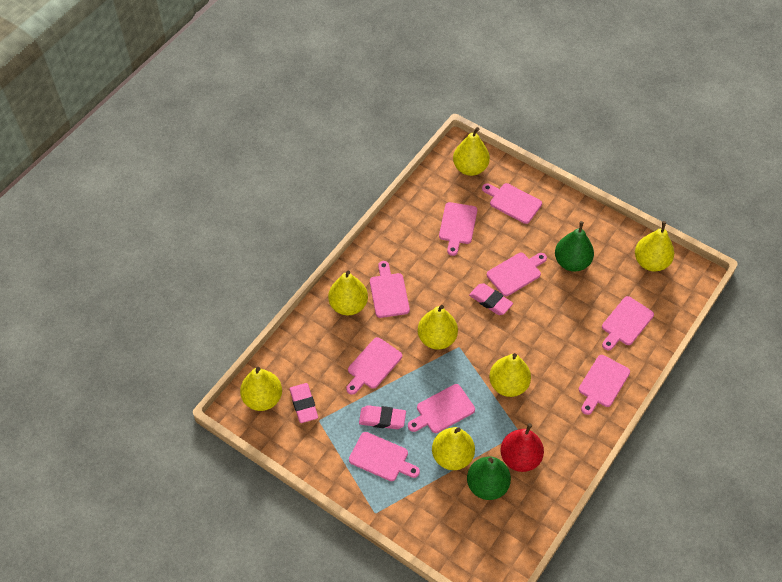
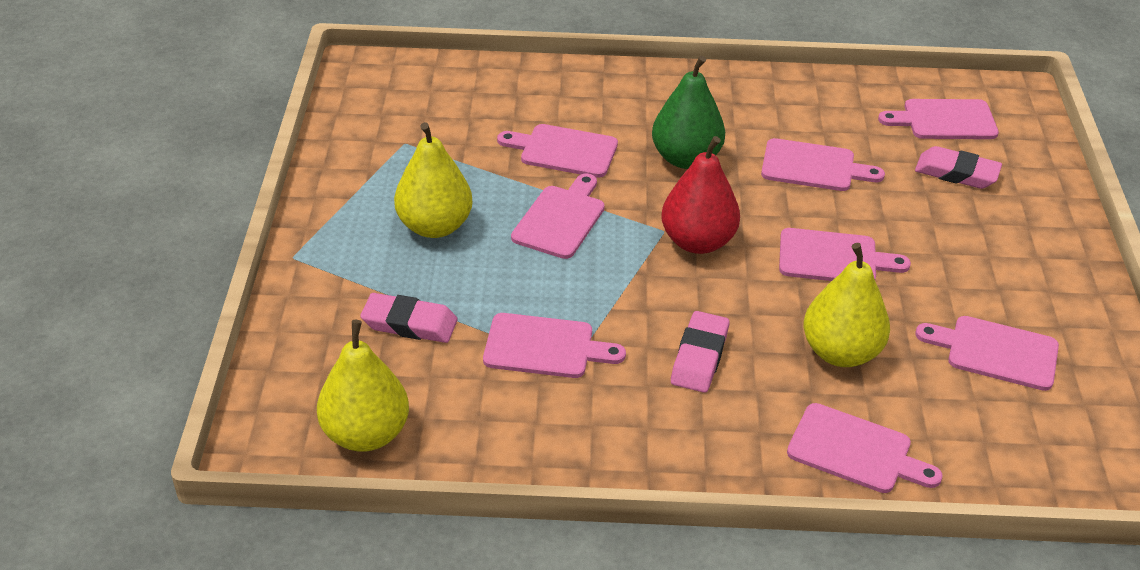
green pear: [467,457,511,500] [555,221,594,272] = 2 -> [652,56,725,169] = 1
pink cutting board: [346,337,402,395] [349,432,420,481] [370,261,410,318] [408,384,475,433] [439,202,477,256] [482,183,542,224] [487,253,547,296] [579,355,630,415] [602,296,654,350] = 9 -> [483,313,626,378] [497,124,618,178] [511,173,605,259] [761,138,885,191] [779,228,911,281] [787,403,943,493] [878,99,999,139] [915,316,1059,391] = 8
yellow pear: [240,367,282,411] [328,270,368,315] [418,305,458,350] [432,427,475,470] [453,127,490,176] [489,353,531,397] [635,221,674,271] = 7 -> [317,320,409,452] [394,122,473,238] [803,243,890,367] = 3

